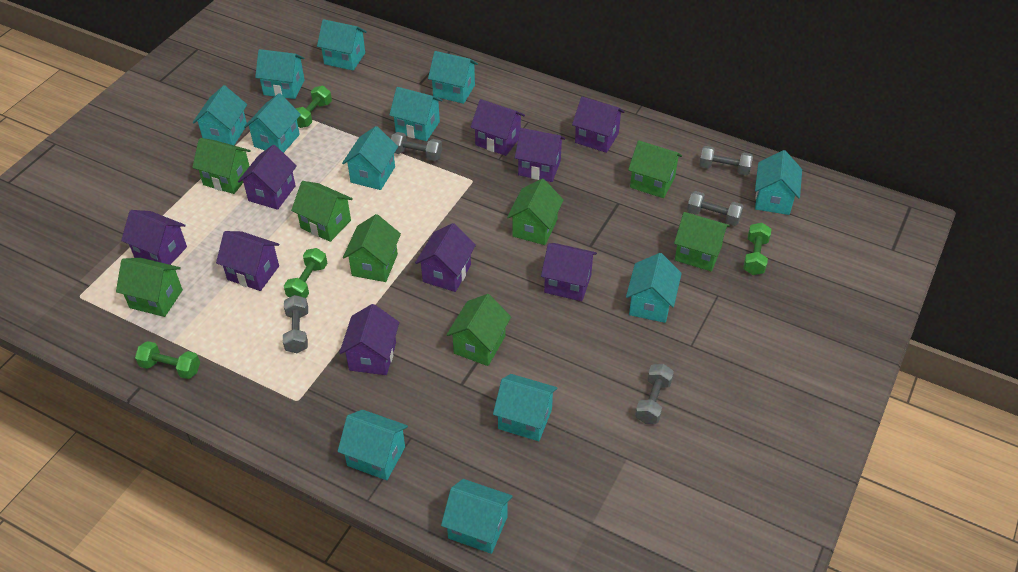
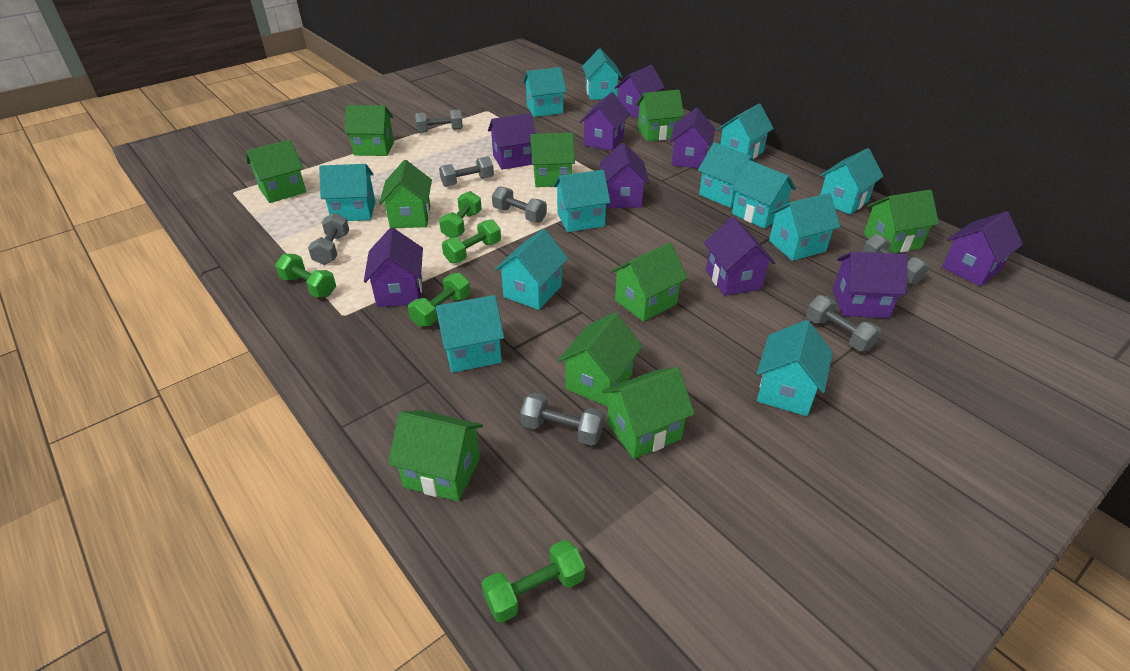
green dumbbell: [135,341,200,379] [284,248,327,298] [295,86,332,128] [743,223,772,275] = 4 -> [275,254,336,297] [408,273,471,327] [439,191,482,238] [442,219,501,263] [482,540,585,623] = 5
green house: [116,258,183,317] [192,138,251,194] [291,181,353,242] [343,214,401,282] [446,294,511,366] [507,179,564,245] [628,140,682,198] [674,212,730,271] = 8 -> [246,140,306,203] [345,105,394,156] [379,160,432,228] [388,410,483,501] [530,133,575,187] [558,312,643,407] [602,367,695,459] [610,242,688,322] [636,90,684,141] [864,190,939,253] = 10
grey dumbbell: [283,295,308,353] [391,132,442,161] [635,364,674,424] [687,191,744,226] [699,146,753,175] = 5 -> [308,213,349,265] [415,110,463,133] [439,156,494,187] [492,186,547,223] [520,393,605,446] [806,295,882,351] [862,234,929,285] = 7

